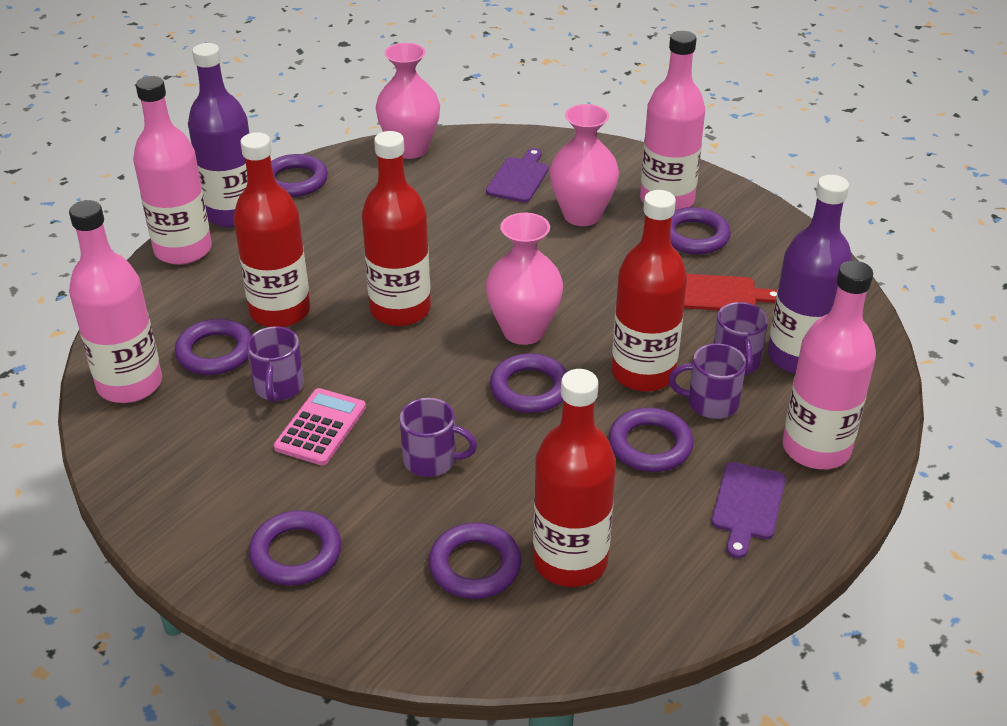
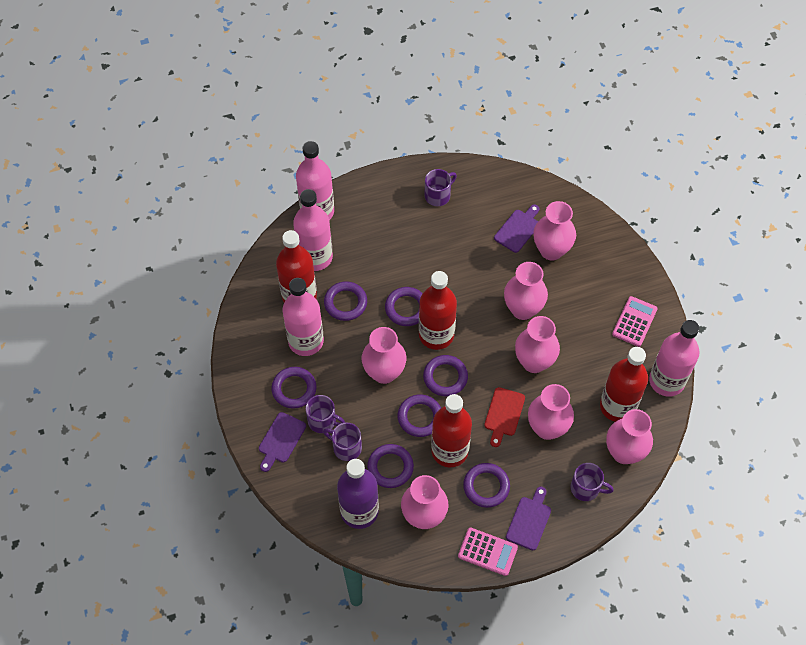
pink calculator: [274,388,366,466] = 1 -> [458,528,518,576] [612,296,658,347] = 2
pink vase: [376,43,440,159] [486,213,563,345] [550,104,619,226] = 3 -> [362,327,406,384] [401,475,449,529] [504,262,548,320] [515,316,560,373] [528,384,574,440] [533,201,576,261] [606,409,653,464] = 7
purple bottle: [188,43,250,227] [768,175,852,374] = 2 -> [337,459,379,529] = 1
purple cutting board: [486,148,549,203] [711,462,785,559] = 2 -> [259,412,306,472] [494,204,539,253] [506,487,551,550] = 3

